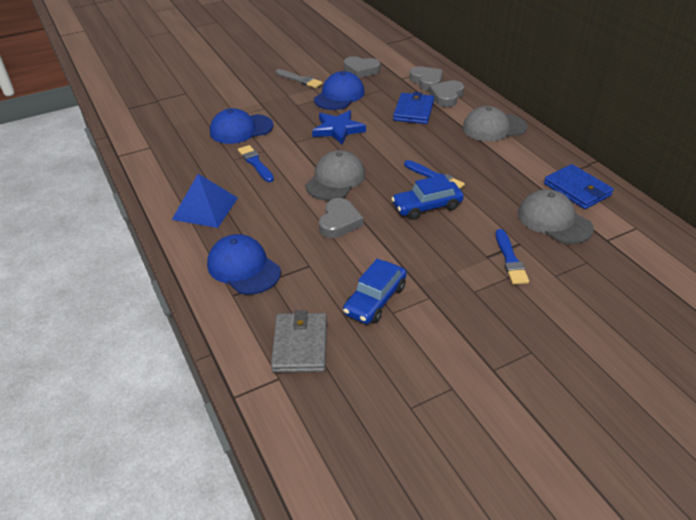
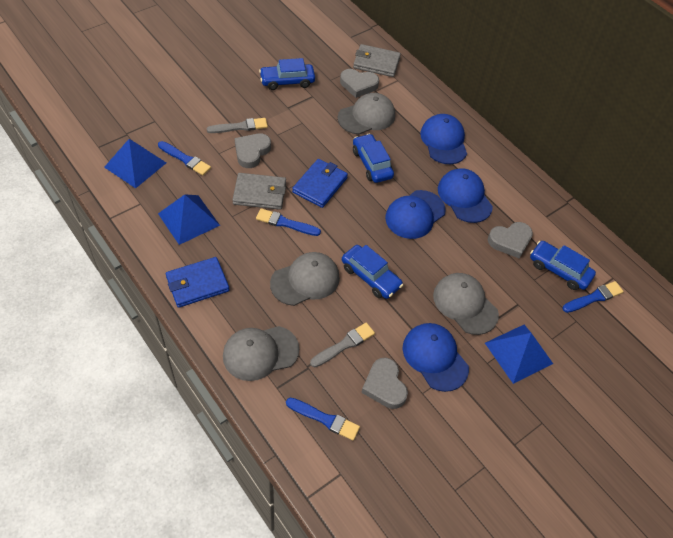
blue brush: [238,145,274,182] [404,160,465,189] [495,229,529,285] = 3 -> [158,141,211,175] [256,208,321,236] [286,398,360,441] [562,281,624,313] = 4
blue cap: [207,234,281,295] [210,108,274,144] [314,71,365,110] = 3 -> [385,190,446,239] [402,323,469,392] [420,114,467,164] [438,168,493,223] = 4
blue car: [343,259,407,324] [391,175,464,220] = 2 -> [259,58,315,90] [342,245,403,299] [353,134,394,183] [530,241,596,290] = 4
blue pyramid: [172,174,238,228] = 1 -> [104,139,166,188] [158,194,220,245] [485,325,553,384] = 3
blue star: [312,110,366,145] = 1 -> none = 0
grey brush: [276,69,323,88] = 1 -> [206,118,268,133] [310,323,375,367] = 2
grey cap: [305,150,365,200] [463,106,527,142] [518,189,594,244] = 3 -> [223,326,299,381] [270,252,340,306] [338,93,395,134] [433,273,499,335] = 4
grey wallet: [271,310,327,373] = 1 -> [232,173,286,210] [353,44,401,77] = 2

